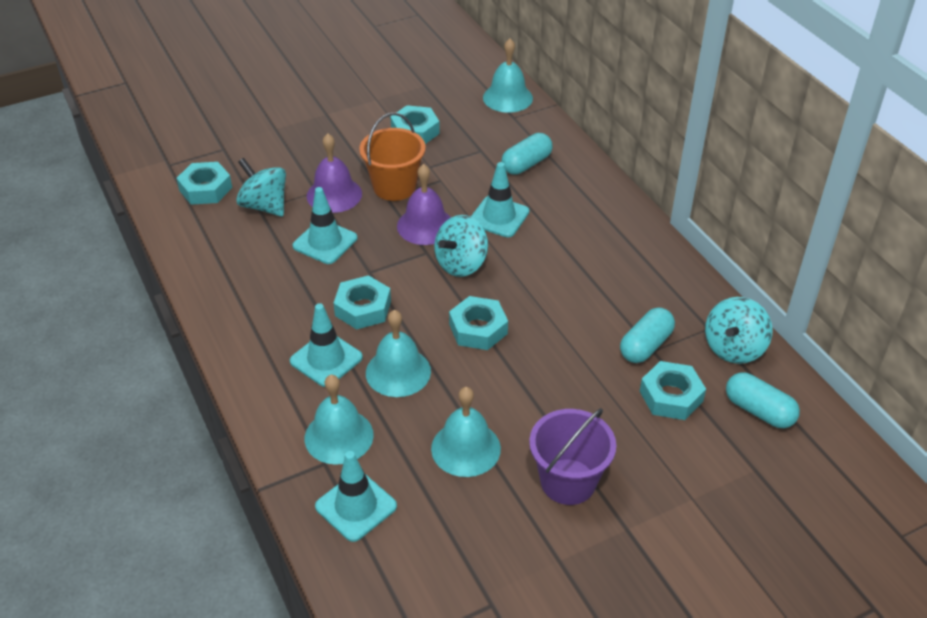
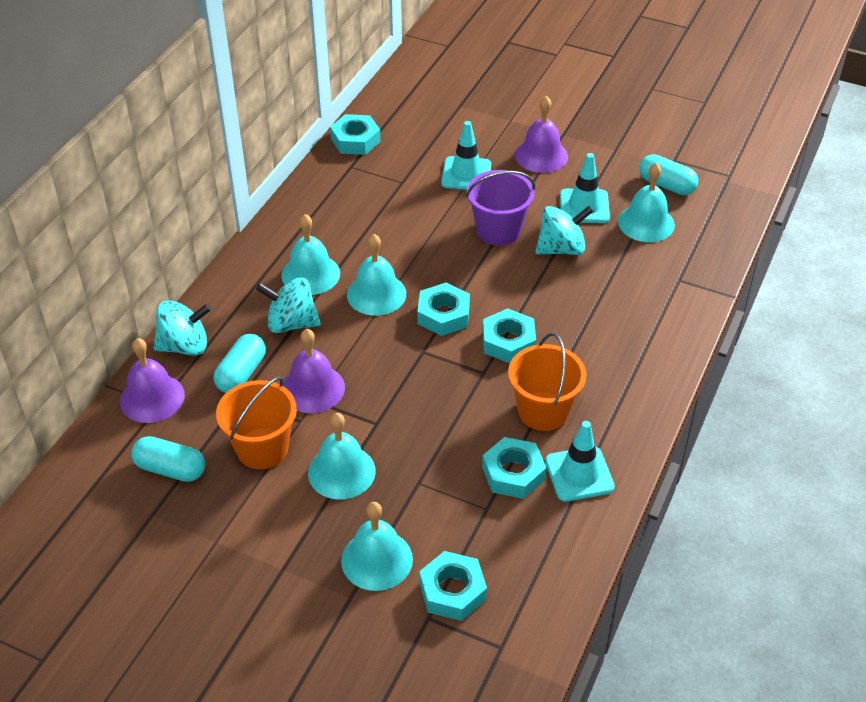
orange bucket: [359,112,425,201] = 1 -> [216,376,297,469] [508,333,587,431] = 2
purple bell: [307,133,362,213] [397,164,451,245] = 2 -> [120,338,185,423] [283,329,345,413] [515,96,568,173] = 3
turquoise bell: [305,375,374,465] [366,310,431,397] [431,387,501,477] [483,39,533,113] = 4 -> [281,214,340,295] [308,413,376,500] [341,502,413,591] [347,234,406,316] [618,163,675,242] = 5
turquoise traffic cone: [290,303,363,387] [293,187,357,264] [315,451,397,542] [471,162,529,237] = 4 -> [441,121,491,190] [545,421,615,502] [560,153,610,223] = 3

